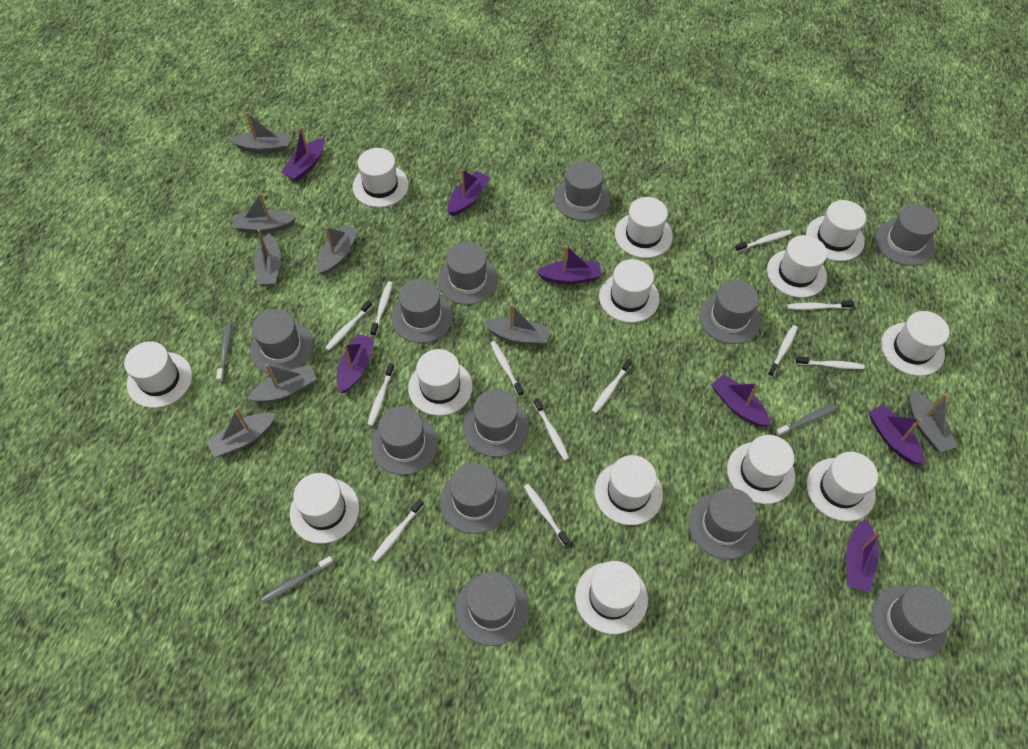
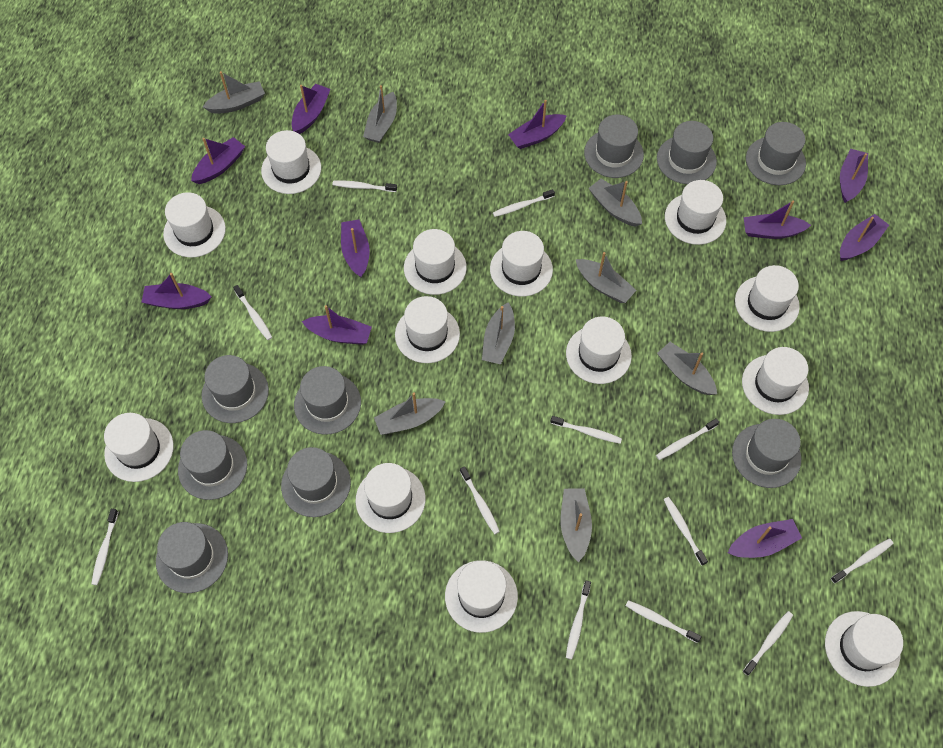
grey hat: [250,309,313,374] [371,406,438,475] [392,279,453,343] [438,242,498,305] [440,463,509,534] [455,572,529,646] [463,389,529,457] [554,161,610,221] [689,488,759,559] [699,280,761,344] [872,585,953,660] [875,204,939,266] = 12 -> [156,522,228,593] [178,430,247,500] [201,355,269,423] [281,447,351,517] [294,366,361,435] [584,115,644,178] [657,121,717,184] [732,419,801,488] [746,122,806,185] = 9
grey toothbrush: [216,323,232,382] [261,556,333,603] [775,404,836,437] = 3 -> none = 0
purple boat: [281,127,324,181] [337,334,375,393] [447,169,490,216] [537,245,601,284] [711,374,771,427] [846,519,881,593] [869,404,924,465] = 7 -> [142,273,212,309] [191,137,245,184] [292,84,331,134] [302,305,372,345] [341,219,370,277] [508,100,567,149] [728,519,802,558] [744,201,811,239] [840,149,868,203] [840,214,889,261] = 10

